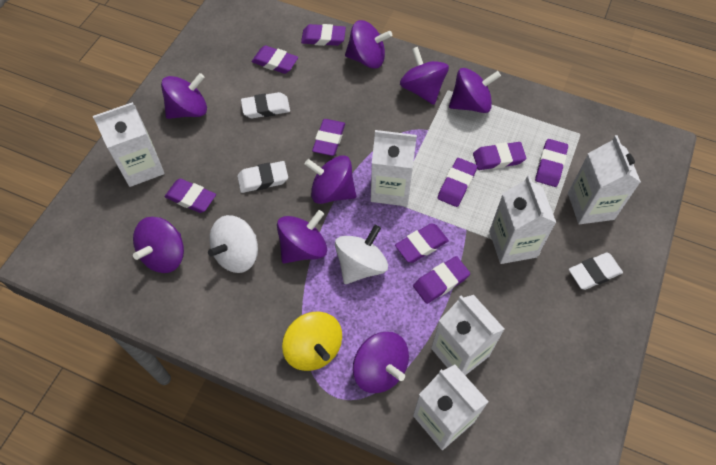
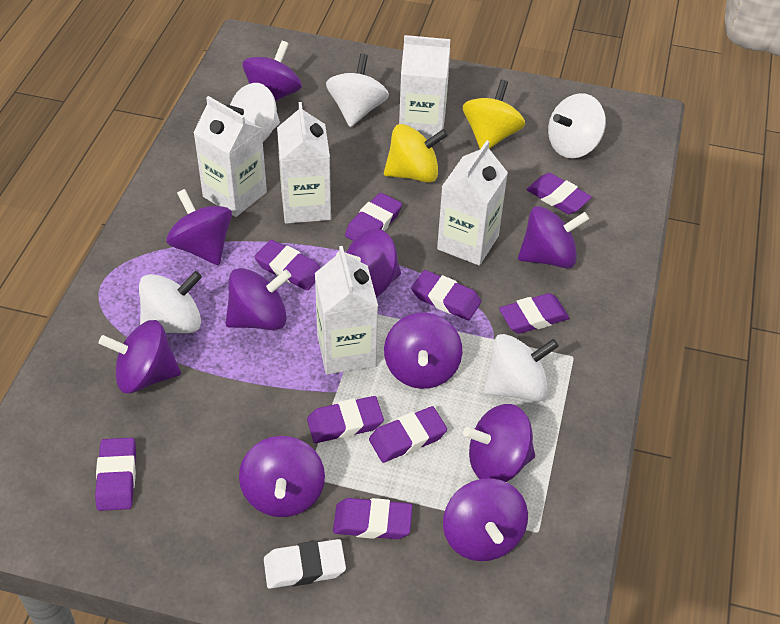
purple spinning top: [133,217,184,273] [161,73,207,119] [277,210,327,263] [305,155,356,204] [345,20,392,69] [353,332,409,393] [400,47,449,105] [449,68,501,113] = 8 -> [99,320,181,393] [166,189,232,265] [226,268,291,330] [239,436,325,517] [242,41,302,101] [336,229,401,297] [384,313,462,389] [443,478,528,561] [463,404,535,482] [518,206,589,268] = 10
white carton: [93,102,165,187] [371,130,417,206] [413,365,489,450] [431,295,505,375] [489,175,556,264] [568,135,641,224] = 6 -> [193,96,267,217] [277,102,331,224] [315,246,378,374] [399,35,450,141] [437,141,508,266] = 5
white eraser: [237,161,288,193] [241,92,290,118] [569,253,623,290] = 3 -> [264,539,346,589] = 1
white spinning top: [208,215,258,273] [335,225,388,284] = 2 -> [139,271,202,333] [223,83,280,142] [326,54,389,127] [483,334,559,402] [548,93,606,158] = 5
yellow spinning top: [282,312,342,371] = 1 -> [384,124,448,183] [463,80,525,149] = 2

